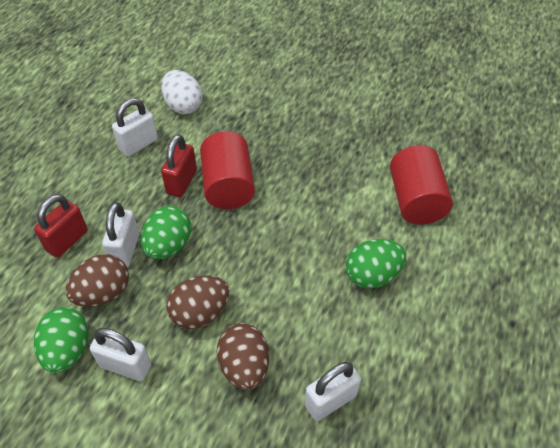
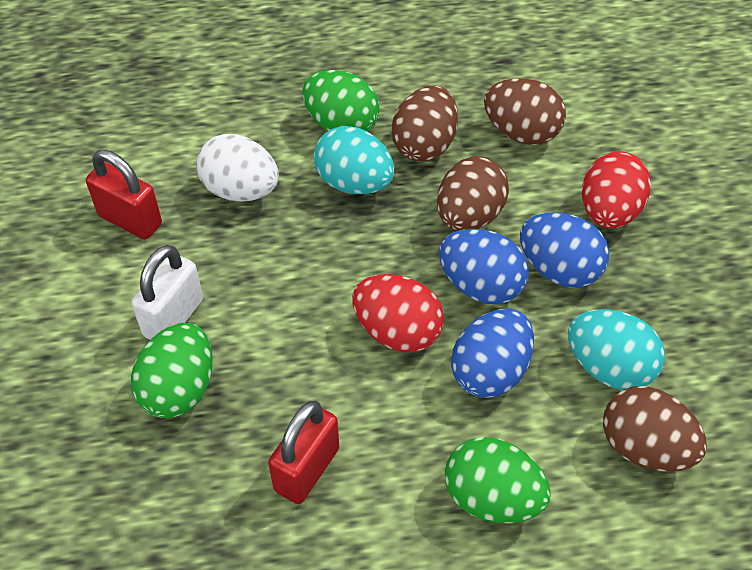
blue egg: none = 0 -> [439,229,529,304] [451,308,534,398] [520,212,609,288] = 3
brown egg: [66,254,129,307] [167,275,229,329] [217,323,269,390] = 3 -> [391,86,458,162] [437,156,509,231] [484,78,566,145] [603,386,707,471] = 4
red cylinder: [200,131,255,209] [390,145,453,225] = 2 -> none = 0
red egg: none = 0 -> [352,274,444,352] [582,151,651,229] = 2
turquoise egg: none = 0 -> [314,126,394,194] [568,309,665,390] = 2
white padlock: [90,328,151,381] [102,202,139,267] [112,98,158,157] [305,362,361,421] = 4 -> [131,245,203,340] = 1

